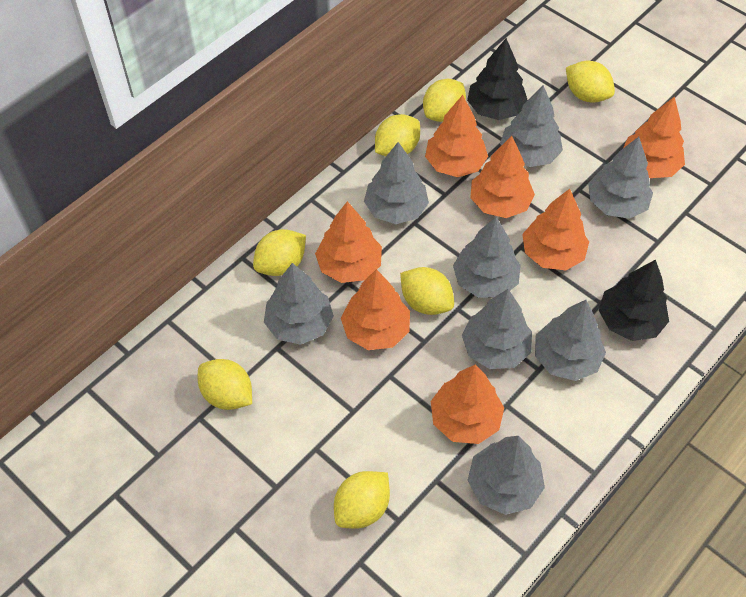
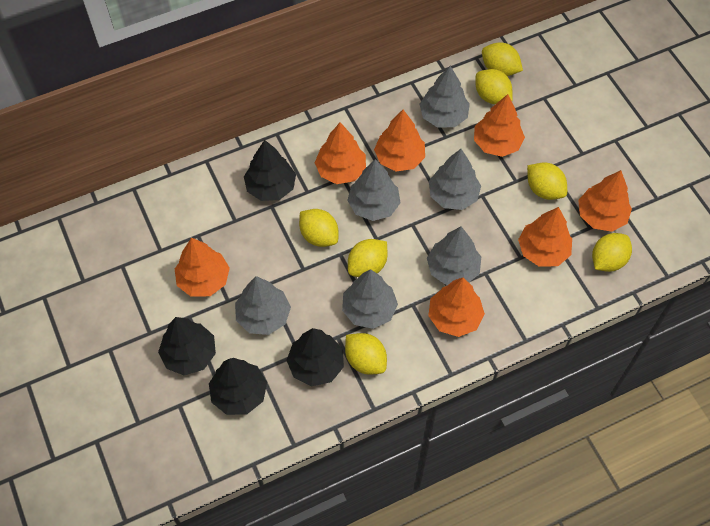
black tree: [467,38,527,120] [599,259,669,341] = 2 -> [158,317,216,376] [209,358,267,415] [244,140,296,201] [286,328,344,386] = 4
grey tree: [264,263,334,345] [364,142,429,224] [453,217,521,298] [462,289,532,369] [468,436,545,515] [500,85,563,167] [535,300,606,381] [588,137,653,219] = 8 -> [235,276,291,335] [342,269,398,329] [347,159,400,221] [419,66,470,127] [427,226,481,285] [429,149,481,210] = 6

